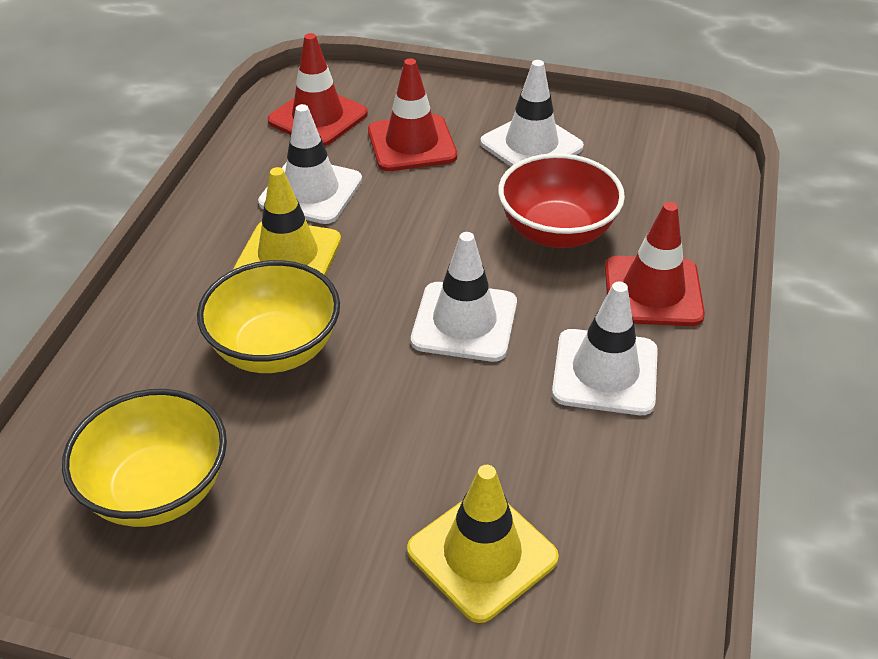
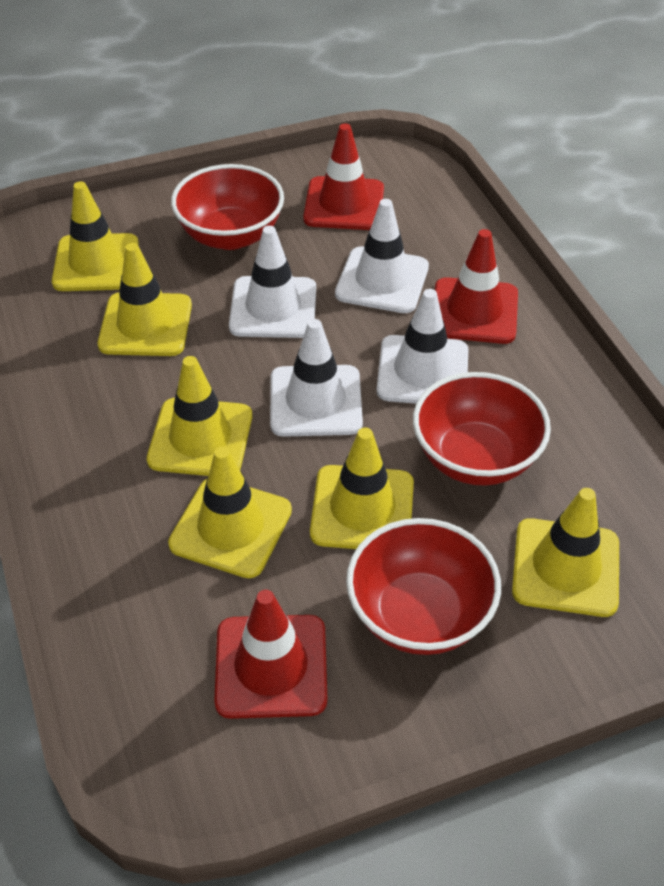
red bowl: [498,153,625,248] = 1 -> [171,164,284,250] [346,518,501,655] [413,372,551,486] = 3
yellow bowl: [62,389,227,527] [197,260,340,373] = 2 -> none = 0
yellow traffic cone: [233,167,341,276] [407,465,559,623] = 2 -> [52,181,139,291] [98,243,192,356] [147,356,252,476] [168,447,292,578] [310,428,414,549] [512,488,619,617] = 6

